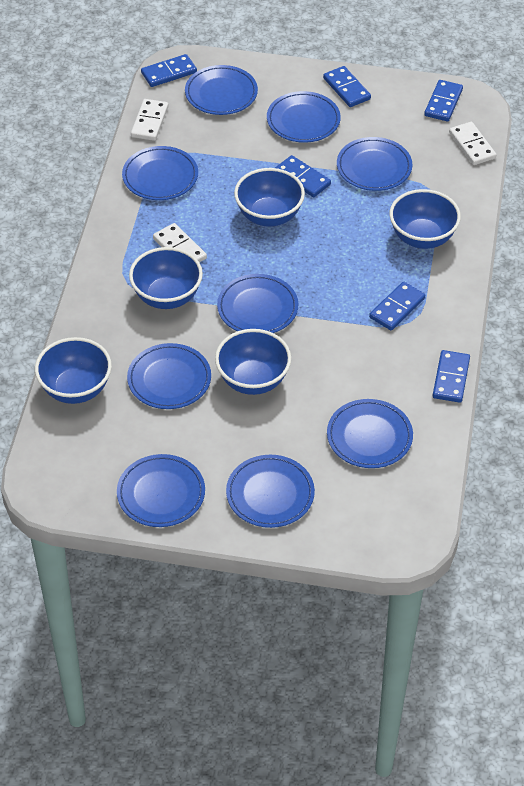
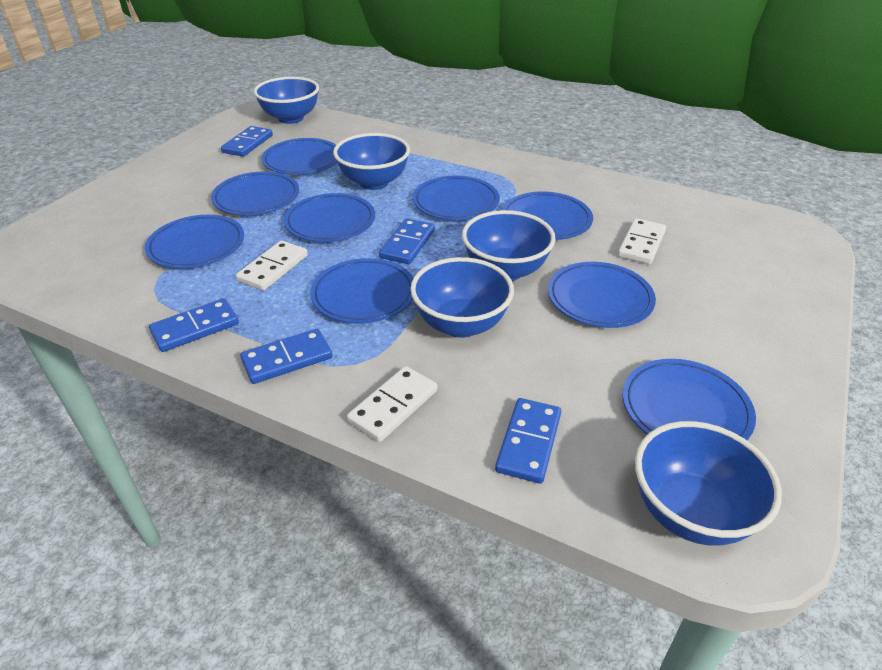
blue domino: [141,54,197,87] [275,155,331,197] [323,66,371,107] [369,282,425,330] [424,80,463,121] [433,350,470,403] = 6 -> [149,298,239,352] [221,126,273,157] [240,329,333,384] [379,218,435,264] [495,398,561,484] = 5

